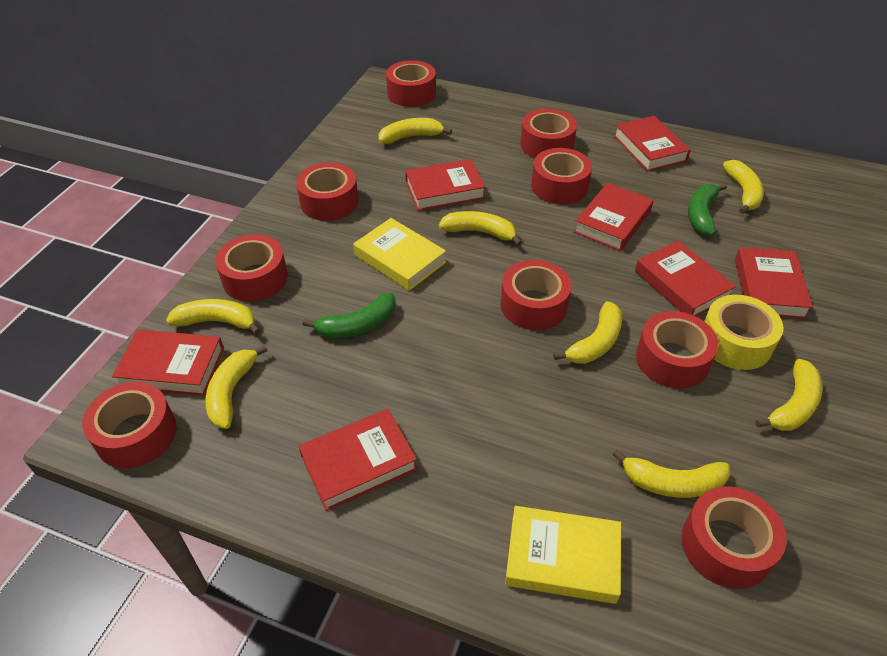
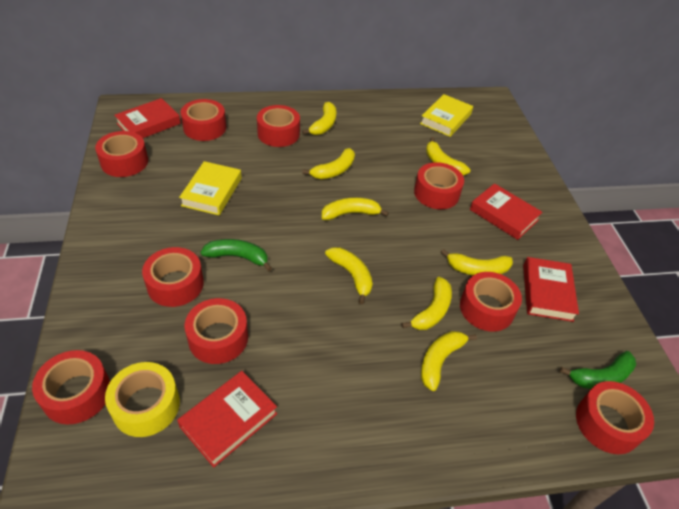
red book: [112,329,224,396] [299,409,418,511] [405,159,486,211] [574,183,654,251] [614,116,691,171] [635,240,736,317] [735,247,813,319] = 7 -> [114,98,181,138] [177,371,277,467] [470,183,542,240] [523,257,579,322] = 4

